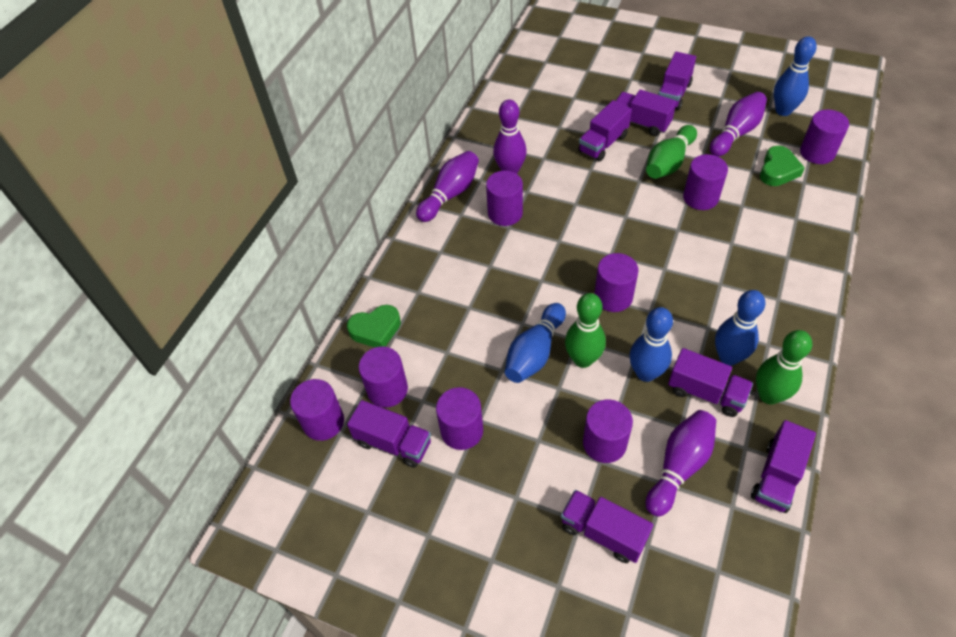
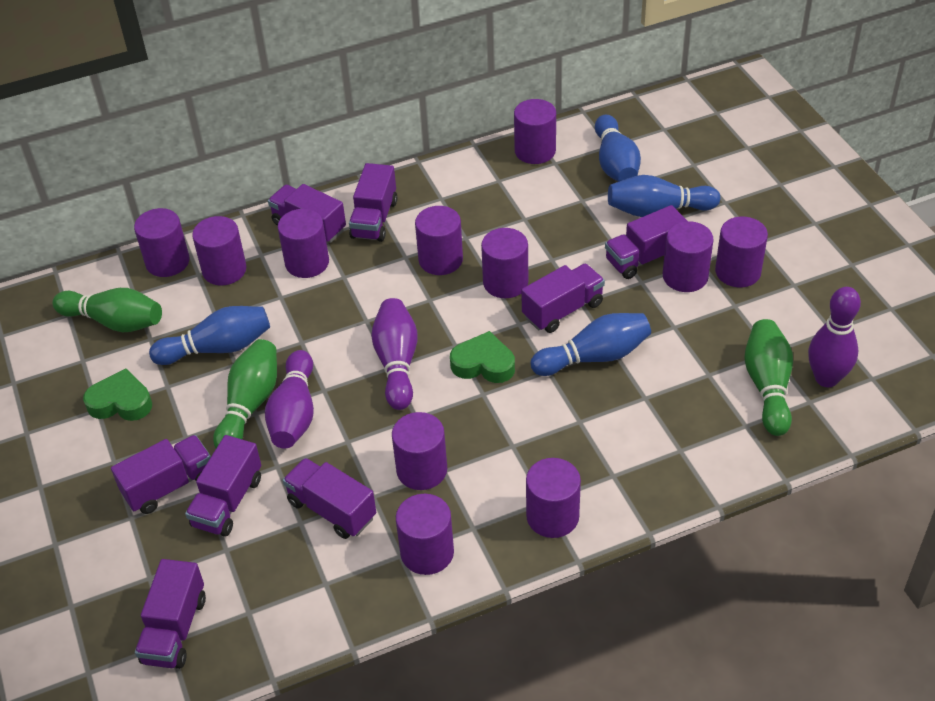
purple bowling pin: [416,151,479,222] [493,100,527,174] [646,410,716,517] [710,92,767,156] = 4 -> [265,350,314,448] [371,298,418,410] [808,287,861,387] = 3
purple cylinder: [290,379,344,441] [359,347,408,407] [436,387,483,450] [486,171,523,226] [583,399,633,463] [594,253,639,312] [683,154,728,210] [800,110,849,164] = 8 -> [134,208,190,277] [192,216,247,285] [278,209,329,278] [392,412,447,490] [396,494,454,575] [415,206,463,275] [481,228,528,298] [514,99,556,164] [526,458,581,538] [663,221,714,292] [715,217,768,287] = 11
purple truck: [347,400,431,468] [561,490,653,563] [578,100,632,161] [616,90,676,136] [658,52,696,110] [668,348,753,417] [751,420,816,513] = 7 -> [111,435,211,514] [135,559,206,669] [185,435,261,537] [268,184,346,243] [283,458,376,539] [349,163,397,242] [521,264,605,333] [605,205,687,279] = 8

